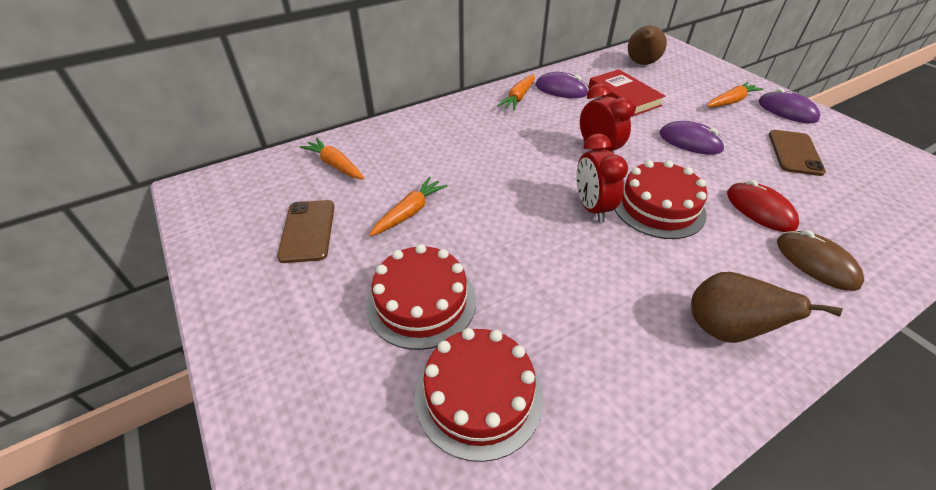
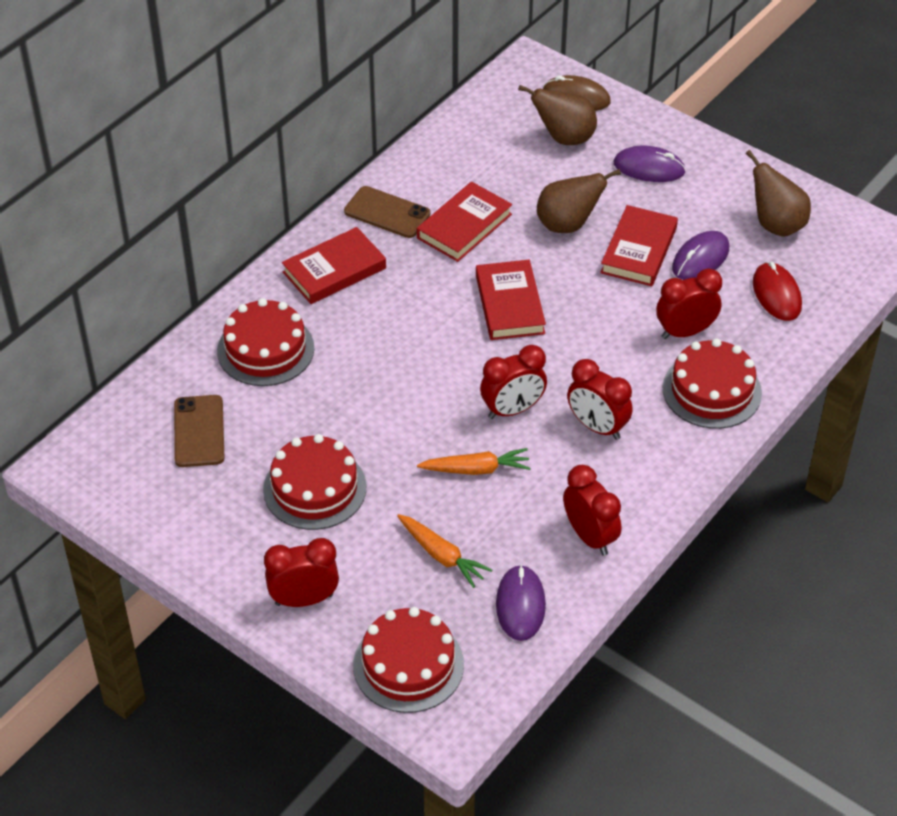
brown pear: [628,26,667,65] [691,272,843,343] = 2 -> [518,85,597,145] [537,169,621,233] [746,150,811,237] = 3
orange carrot: [300,138,365,180] [369,177,447,236] [497,74,535,111] [707,82,763,107] = 4 -> [397,514,492,588] [417,448,531,475] = 2
red book: [588,69,665,116] = 1 -> [282,227,386,304] [417,182,512,262] [476,260,546,340] [600,205,678,286] = 4
red cake: [366,244,476,350] [415,328,543,462] [614,160,707,239] = 3 -> [217,298,314,386] [263,434,366,530] [353,607,464,713] [662,338,762,429] = 4
red clock: [576,133,628,223] [580,83,634,153] = 2 -> [264,538,339,607] [480,345,547,419] [563,465,621,555] [567,359,633,440] [656,269,722,339] = 5

